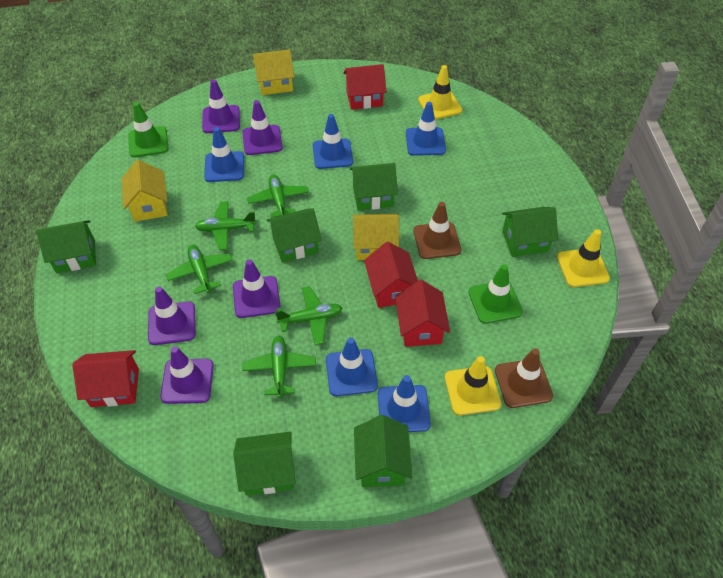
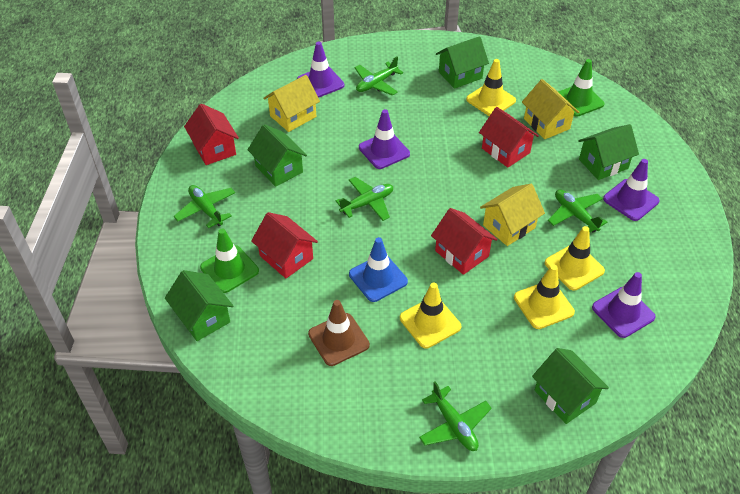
blue traffic cone: [204,127,244,182] [313,114,353,169] [326,337,378,396] [378,375,431,432] [406,102,446,156] = 5 -> [349,237,408,302] = 1
brown traffic cone: [413,202,461,259] [495,348,553,408] = 2 -> [308,300,370,366] = 1
green house: [36,220,96,273] [233,432,296,496] [267,208,322,263] [350,163,398,211] [354,415,412,487] [502,207,558,257] = 6 -> [165,270,233,341] [248,124,307,187] [436,36,489,89] [532,348,609,424] [578,124,639,180] = 5
purple traffic cone: [148,286,196,345] [160,346,214,404] [202,79,240,133] [233,259,281,318] [242,100,283,155] = 5 -> [297,41,344,98] [359,109,410,169] [592,272,656,338] [603,159,660,221] = 4
yellow traffic cone: [418,65,462,120] [445,356,502,416] [557,229,610,287] = 3 -> [400,282,461,349] [466,59,516,116] [514,265,575,329] [545,226,605,291] = 4

